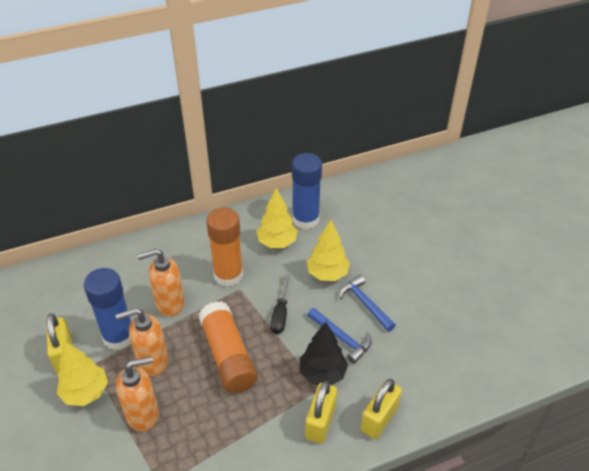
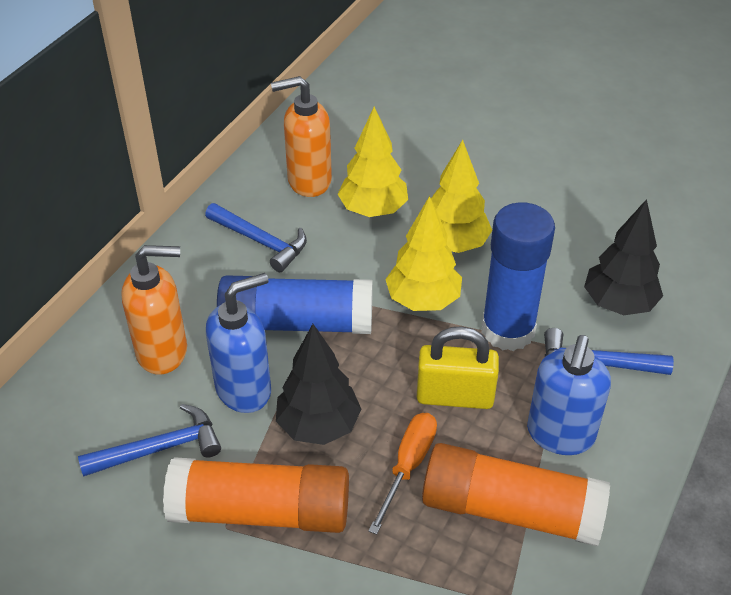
black screwdriver: [270,273,290,334] = 1 -> none = 0
black tree: [300,322,348,385] = 1 -> [276,324,361,445] [584,199,663,315] = 2
blue hammer: [307,308,371,364] [339,275,396,332] = 2 -> [78,404,221,477] [205,203,307,272] [544,328,674,375] = 3
blue soap dispenser: none = 0 -> [206,273,271,413] [527,335,611,455] = 2
orange screwdriver: none = 0 -> [368,413,437,535] = 1
orange soap dispenser: [116,308,168,376] [116,356,159,431] [137,249,185,317] = 3 -> [122,245,187,375] [271,76,332,197] = 2
yellow padlock: [46,313,73,373] [305,381,337,444] [361,379,402,439] = 3 -> [417,326,499,409] = 1

